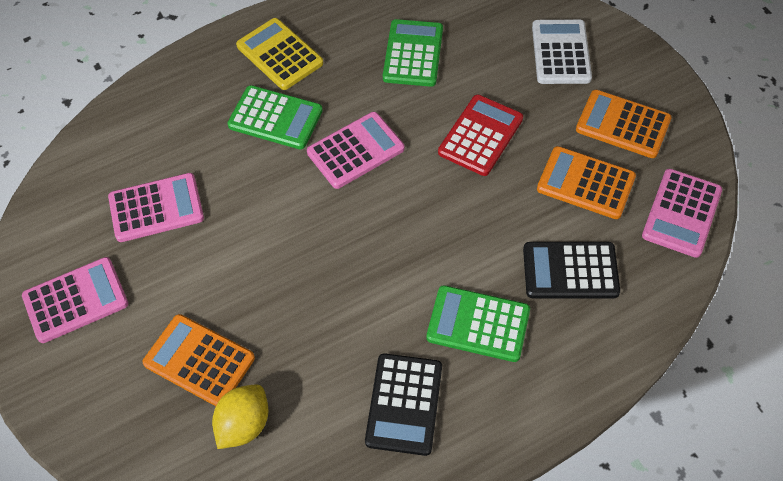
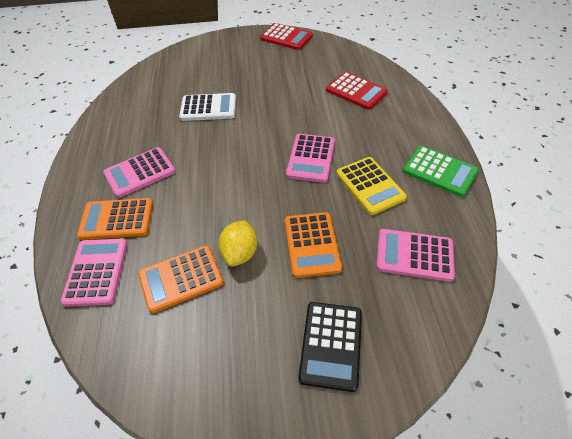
black calculator: [365,353,442,456] [523,242,620,298] = 2 -> [298,302,362,392] = 1
green calculator: [227,85,323,149] [383,19,443,87] [426,285,530,362] = 3 -> [403,146,479,197] = 1
red calculator: [438,95,523,176] = 1 -> [260,23,313,50] [326,72,388,110] = 2

